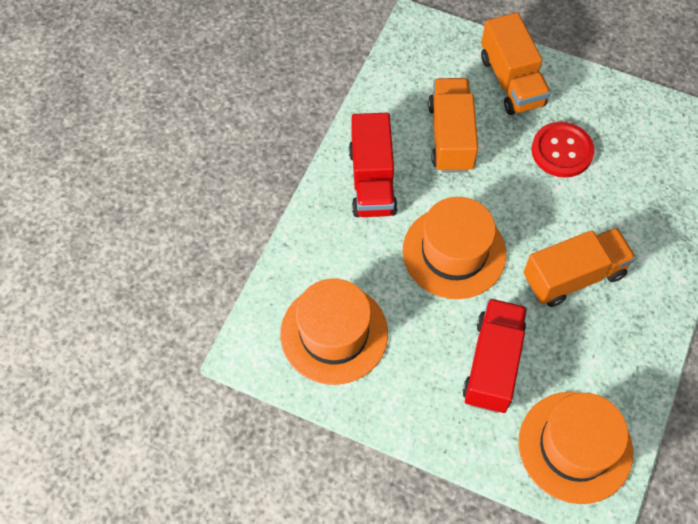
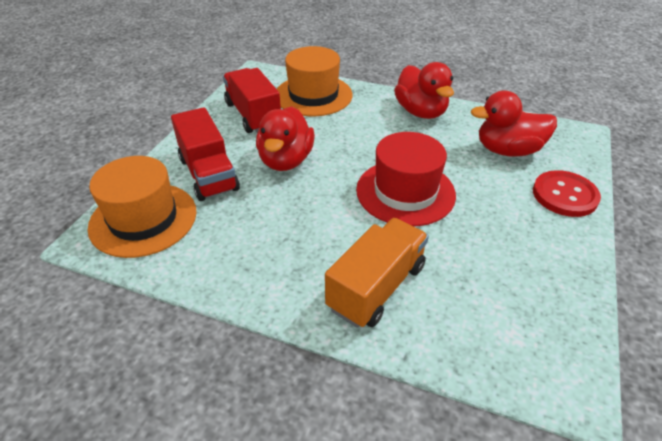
orange hat: [280,279,388,385] [403,197,506,299] [518,392,633,504] = 3 -> [88,156,197,258] [277,46,352,116] = 2
orange truck: [428,78,478,173] [481,12,551,115] [524,227,636,307] = 3 -> [325,218,429,328] = 1
red duck: none = 0 -> [256,106,315,171] [394,62,454,119] [471,90,557,157] = 3
red hat: none = 0 -> [356,132,456,226] = 1

